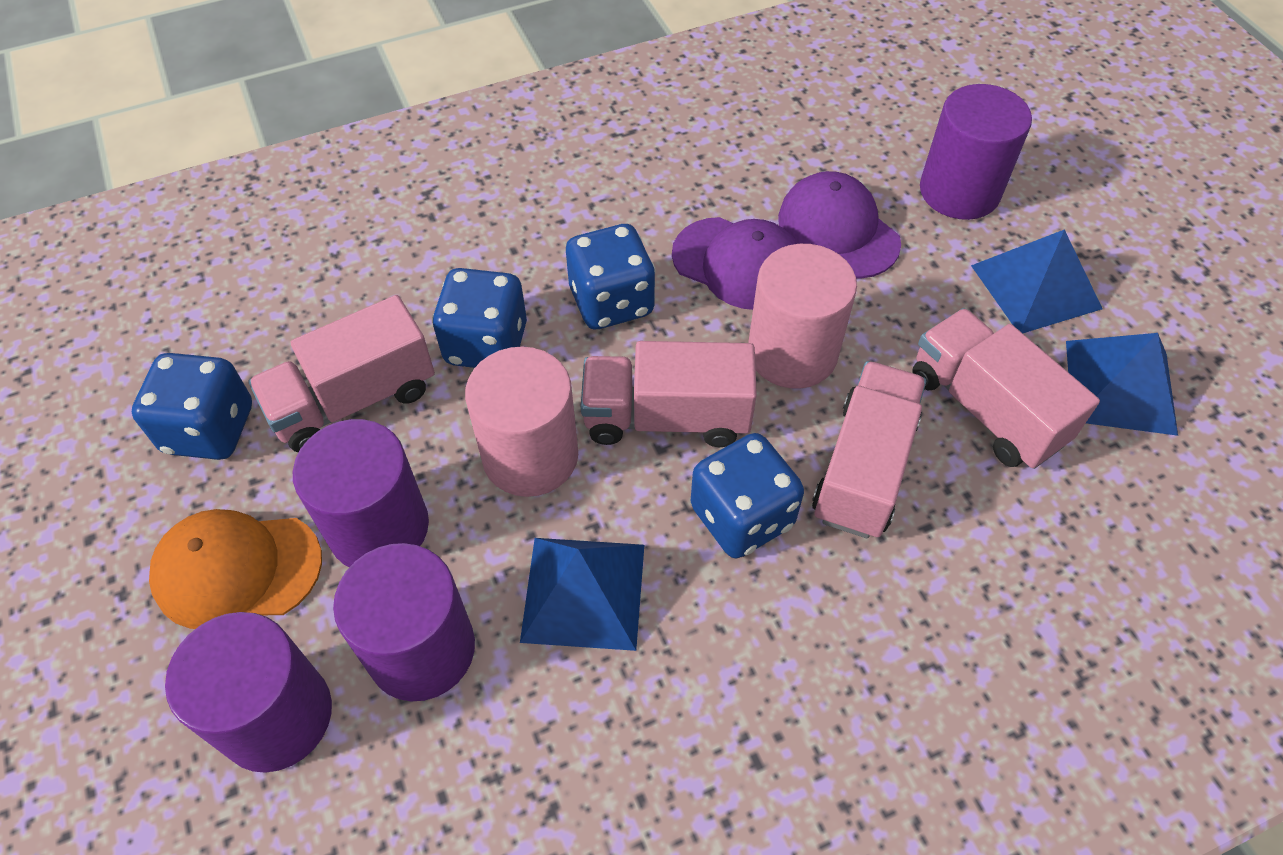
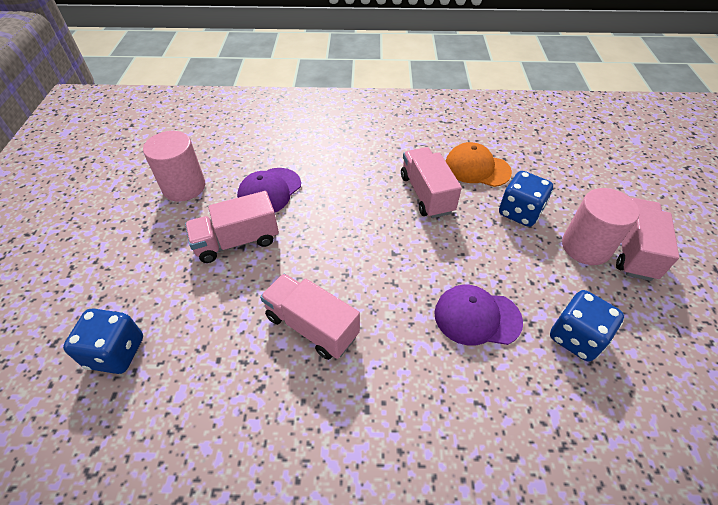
blue dice: [132,353,252,460] [432,268,527,368] [566,224,656,329] [691,433,804,558] = 4 -> [63,308,143,374] [499,171,553,227] [550,290,624,362] = 3
blue pyramid: [520,538,644,651] [971,229,1103,333] [1066,333,1178,436] = 3 -> none = 0
purple cylinder: [165,612,332,773] [293,419,429,567] [333,543,475,701] [920,84,1032,220] = 4 -> none = 0

